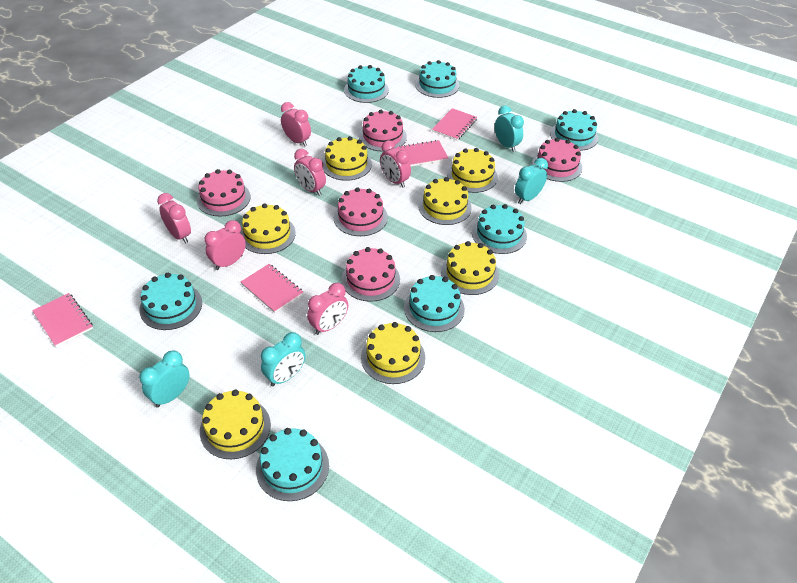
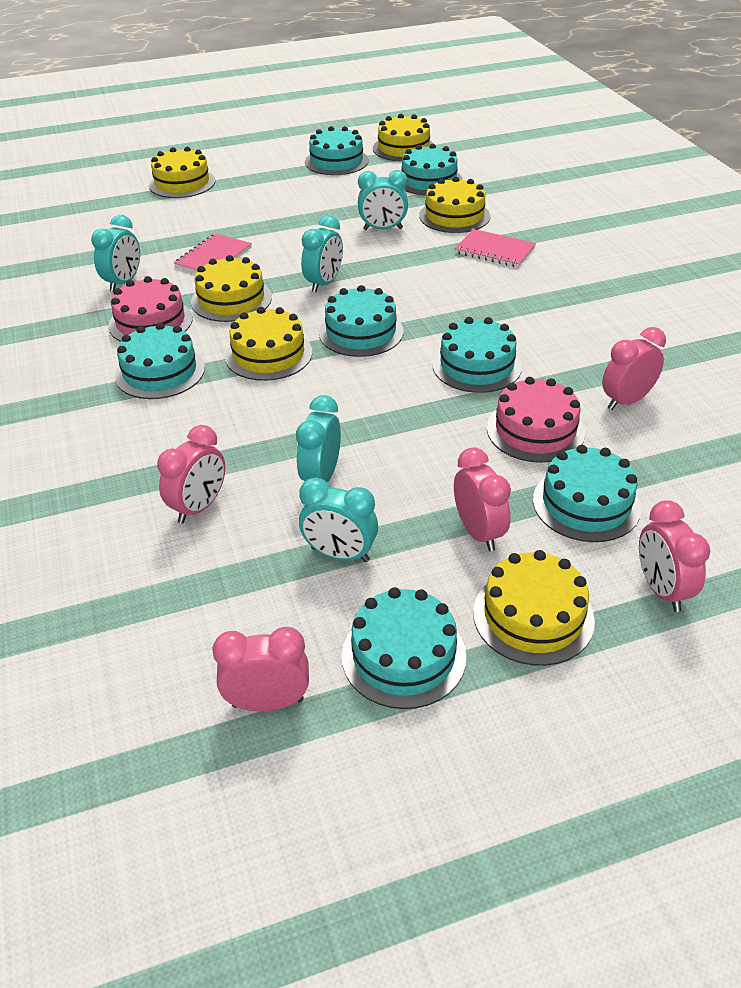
pink cake: [197,169,251,216] [334,187,388,236] [341,247,400,302] [359,110,407,152] [532,138,582,182] = 5 -> [109,276,193,342] [487,377,585,463] = 2
pink clock: [157,193,191,243] [205,220,246,270] [281,102,311,146] [294,149,326,196] [307,283,348,335] [380,140,411,188] = 6 -> [157,425,225,523] [212,627,309,712] [454,447,511,551] [602,327,666,410] [639,500,710,612] = 5
pink notebook: [32,293,93,347] [241,264,303,313] [397,140,448,166] [432,108,477,140] = 4 -> [174,233,252,273] [455,229,536,268] = 2
turquoise clock: [139,351,190,408] [261,332,306,387] [495,105,524,152] [515,158,548,204] = 4 -> [91,215,140,292] [296,395,341,482] [299,477,378,562] [301,215,343,293] [358,170,408,230] = 5
yellow cake: [200,390,271,459] [240,203,296,254] [322,136,372,181] [361,322,425,384] [418,177,472,225] [441,241,499,295] [447,148,498,193] = 7 -> [149,147,215,198] [191,255,272,322] [225,307,312,381] [373,114,434,162] [419,177,490,233] [473,550,595,666] = 6

